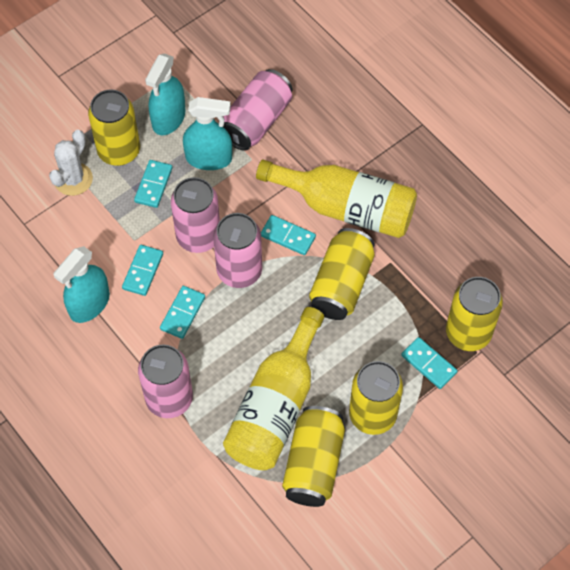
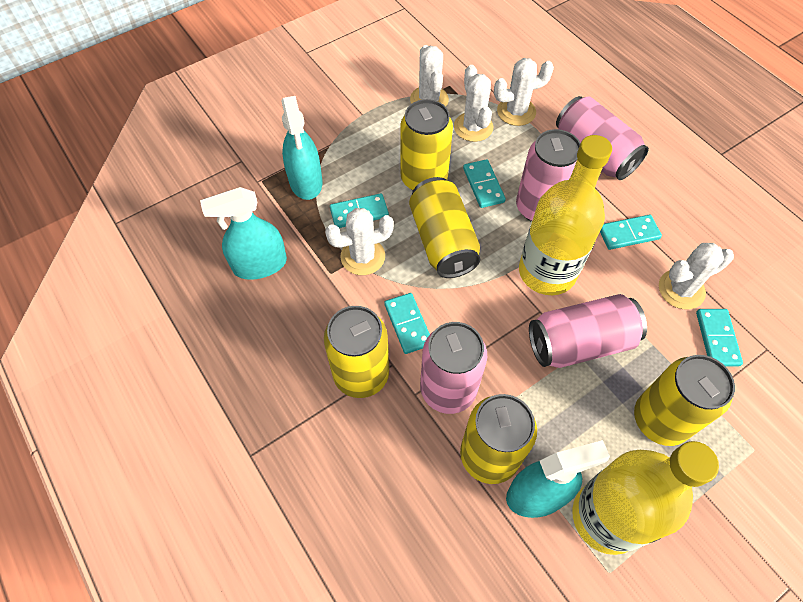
white cactus: [49,130,93,196] = 1 -> [325,208,394,275] [410,45,449,106] [454,65,493,142] [494,58,554,126] [659,243,734,309] = 5

